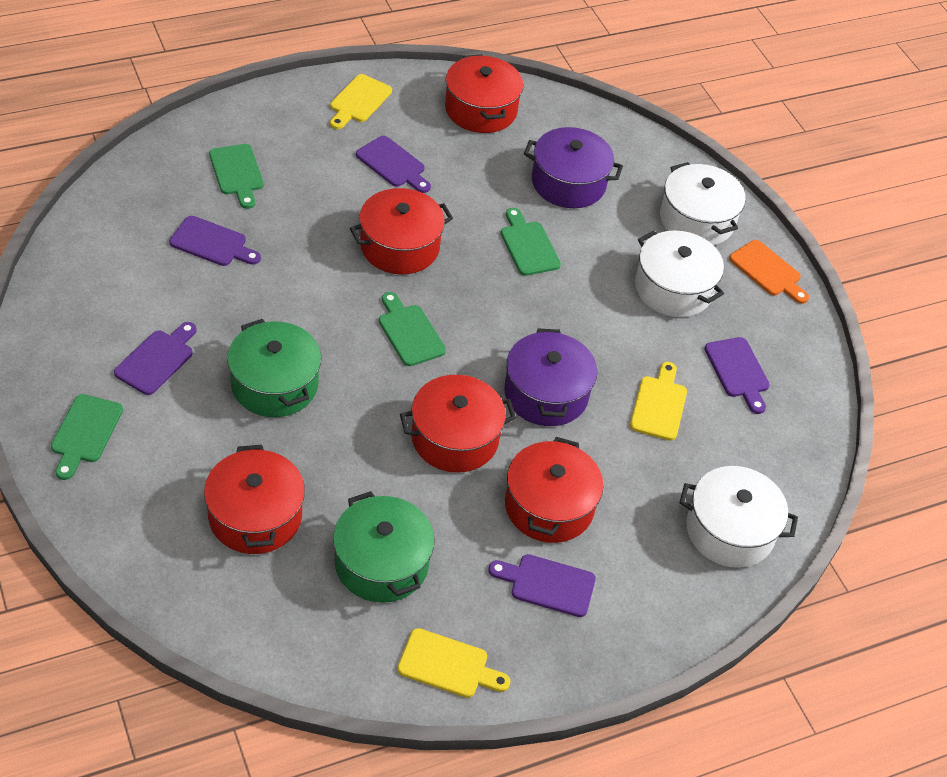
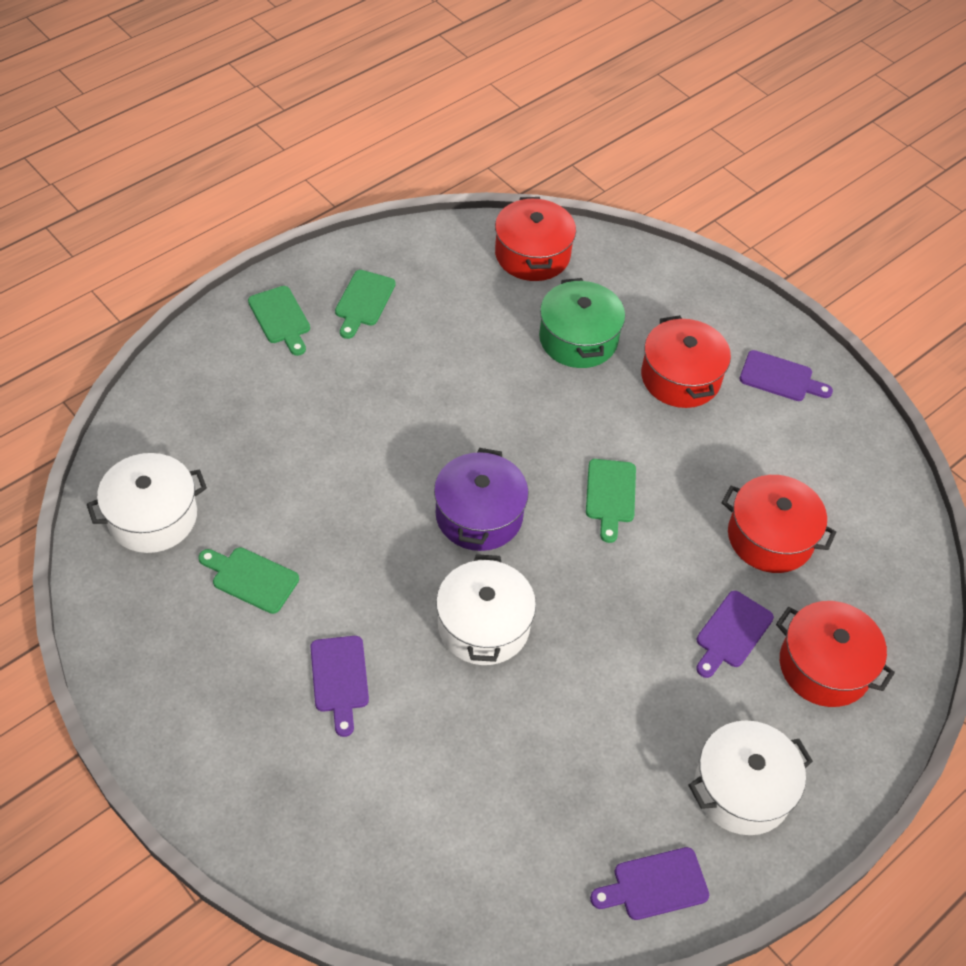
green pot: [227,319,321,417] [333,491,435,603] = 2 -> [539,278,625,368] = 1
orange cutting board: [729,240,809,304] = 1 -> none = 0
purple cutting board: [114,322,197,395] [169,216,261,266] [356,136,431,193] [488,554,596,617] [705,337,770,414] = 5 -> [311,636,369,737] [590,847,709,920] [696,591,774,678] [739,350,833,401] = 4
purple pot: [504,329,597,426] [524,127,623,208] = 2 -> [434,448,528,551] = 1
red pot: [204,445,305,554] [350,188,453,275] [400,375,516,473] [445,54,523,133] [505,437,603,543] = 5 -> [495,197,576,281] [641,315,731,408] [722,475,836,573] [776,601,895,707] = 4
yellow cutting board: [330,74,392,129] [397,628,510,698] [630,362,687,441] = 3 -> none = 0

